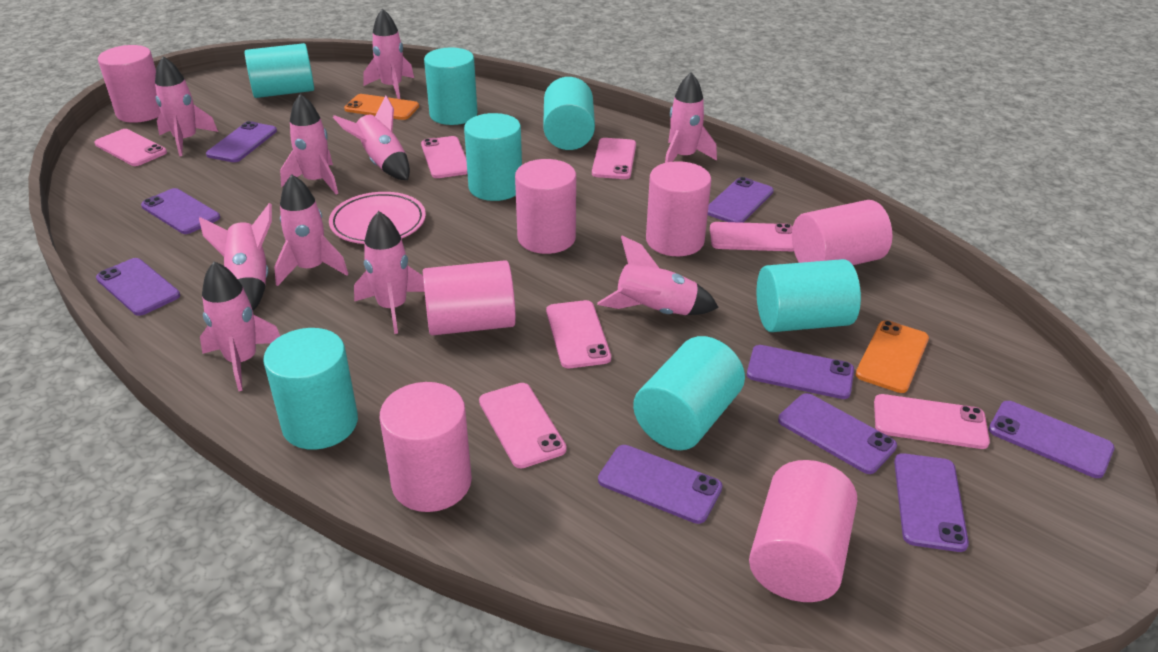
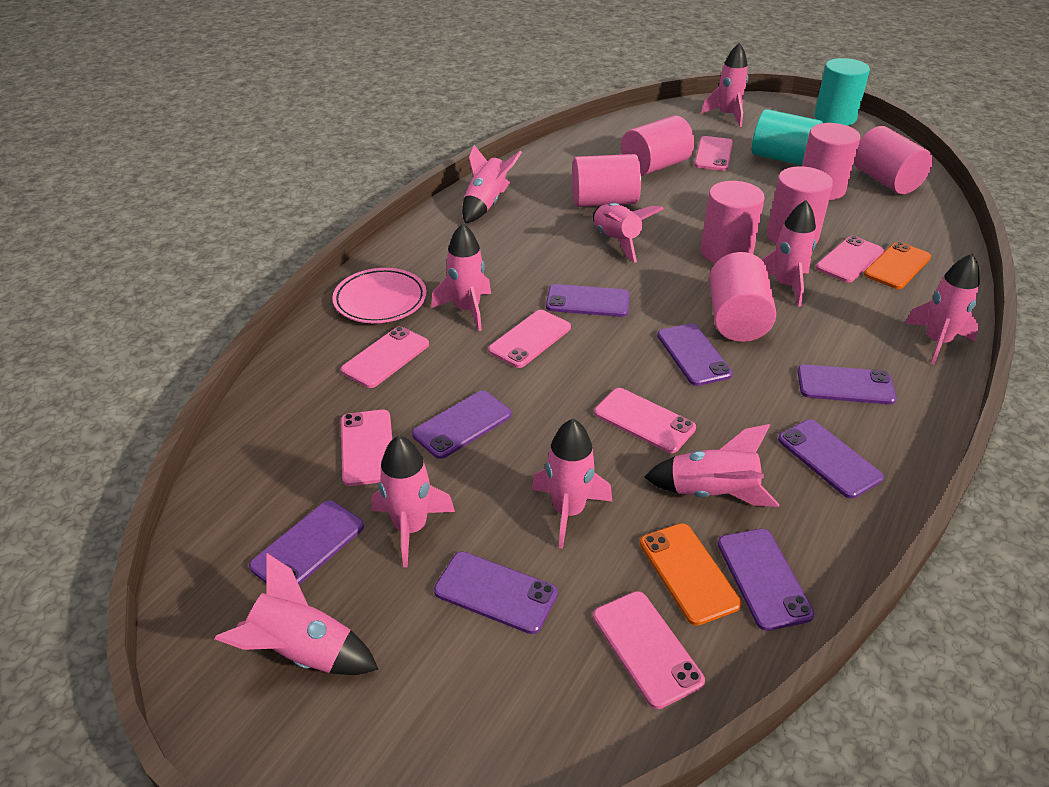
purple phone: [96,258,180,316] [141,188,220,234] [206,121,277,162] [598,445,723,524] [708,177,774,223] [747,345,854,399] [778,393,897,474] [894,453,969,552] [989,401,1115,478] = 9 -> [249,500,364,585] [412,391,512,459] [434,551,558,634] [546,284,630,317] [657,323,733,386] [718,529,814,631] [778,419,884,499] [797,364,897,405] = 8
turquoise cylinder: [244,43,314,98] [263,328,358,450] [424,48,478,125] [464,113,522,201] [543,77,595,150] [633,336,745,450] [757,259,861,332] = 7 -> [752,109,823,166] [814,58,870,126] = 2

